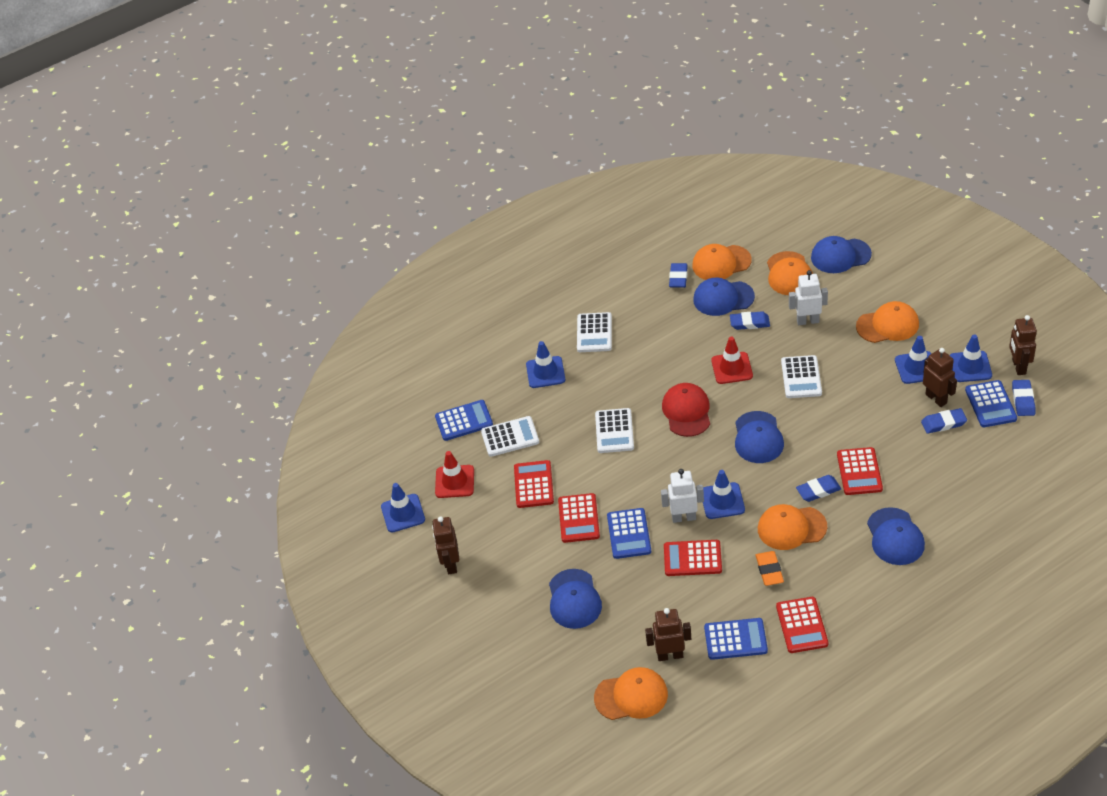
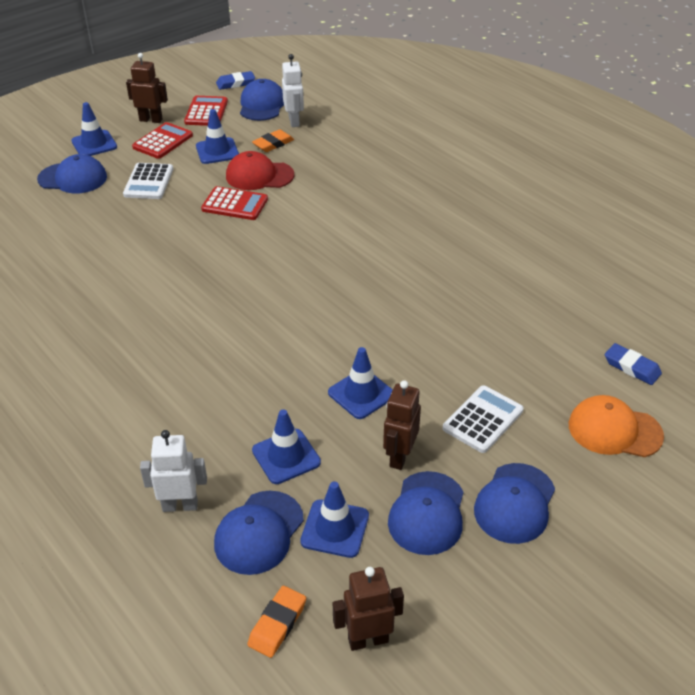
blue calculator: [435,400,493,441] [607,508,651,559] [704,618,768,660] [965,380,1017,427] = 4 -> none = 0
blue eraser: [669,263,688,288] [730,311,770,330] [796,475,841,502] [921,408,967,434] [1012,380,1035,416] = 5 -> [216,71,255,90] [605,343,662,385] = 2
brown robot: [432,516,459,574] [645,608,691,661] [923,348,957,407] [1009,315,1037,375] = 4 -> [126,53,168,123] [333,567,404,651] [383,381,421,470] = 3
orange cap: [594,667,668,720] [692,244,752,280] [758,504,827,550] [767,251,813,295] [856,301,919,343] = 5 -> [569,395,664,457] = 1
orange eraser: [756,551,784,586] = 1 -> [247,586,306,658] [252,129,294,152] = 2
red calculator: [514,460,554,508] [558,493,600,543] [664,540,722,576] [776,597,828,653] [837,447,883,495] = 5 -> [132,122,193,159] [184,96,228,126] [201,186,268,220] = 3
red traffic cone: [435,451,474,498] [711,337,753,384] = 2 -> none = 0
white calculator: [481,416,539,457] [577,312,612,352] [595,408,634,453] [781,355,822,398] = 4 -> [123,163,173,199] [443,385,524,453] = 2

